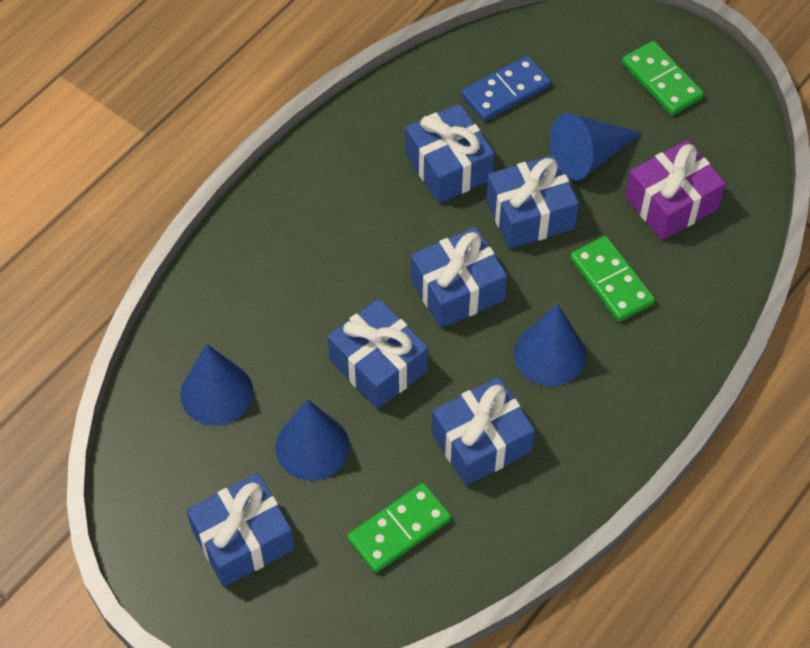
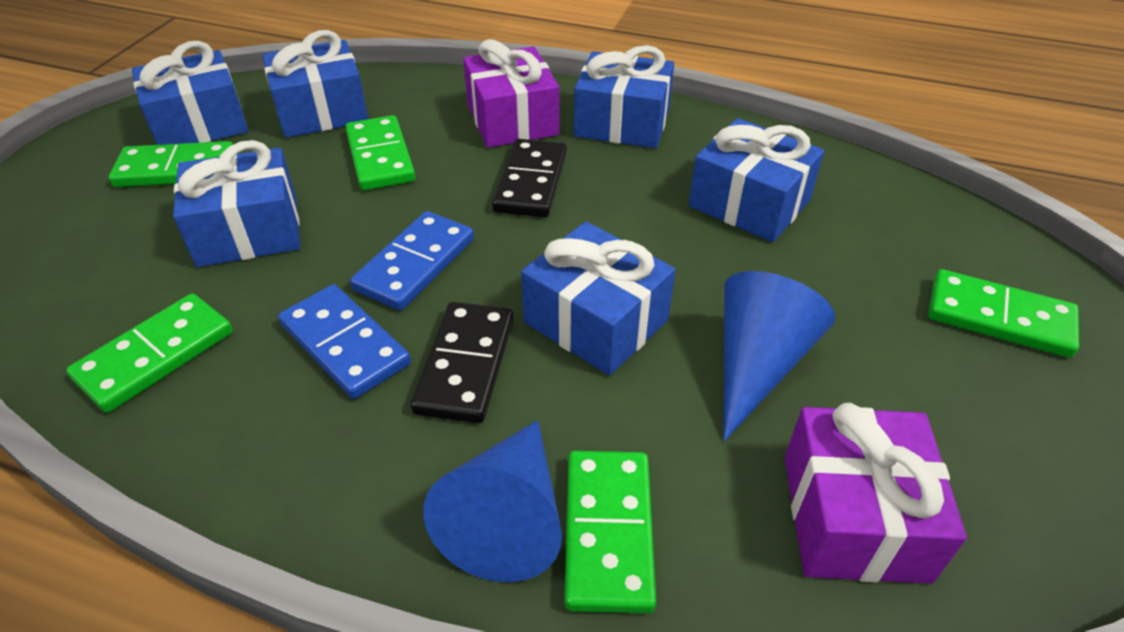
black domino: none = 0 -> [411,302,514,423] [492,139,567,217] = 2
blue cone: [181,344,253,426] [275,399,350,481] [514,304,586,386] [550,113,642,181] = 4 -> [423,420,562,582] [724,271,835,441] = 2
blue domino: [461,56,551,121] = 1 -> [278,284,411,399] [350,211,474,311] = 2
green domino: [347,483,451,573] [570,236,655,322] [622,41,704,115] = 3 -> [67,293,233,413] [109,141,233,187] [345,115,415,191] [564,451,656,614] [928,269,1079,358] = 5
purple gift: [625,140,726,240] = 1 -> [463,39,560,148] [784,403,967,584] = 2

